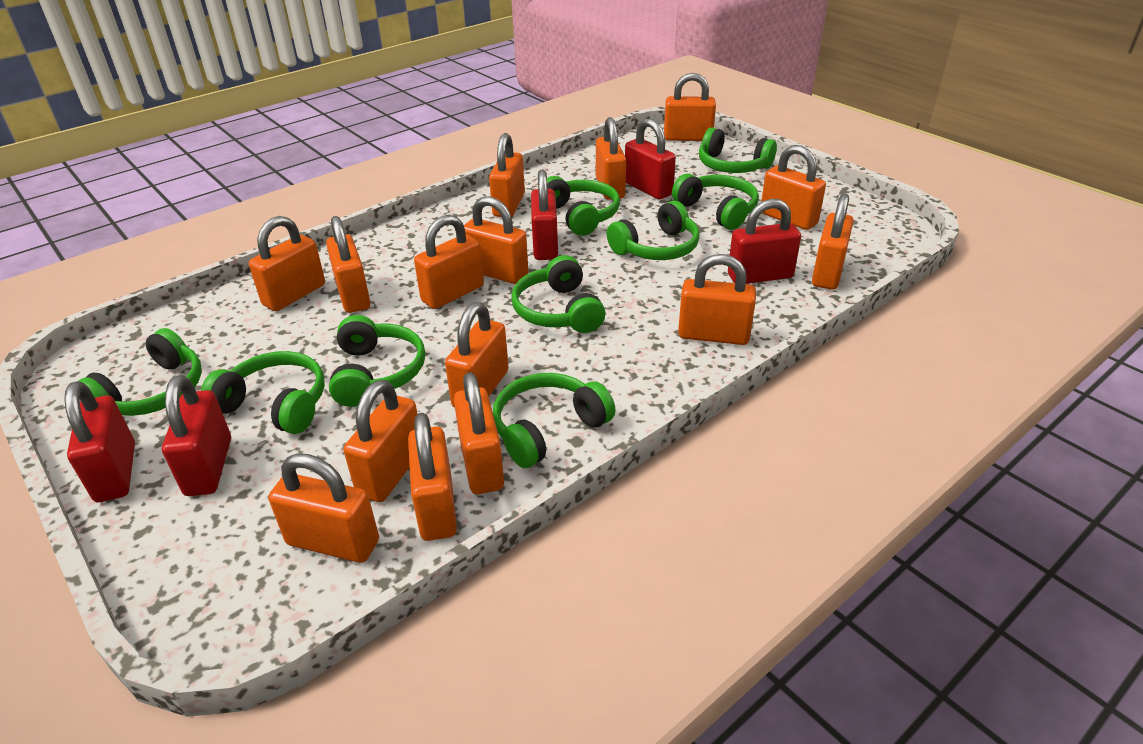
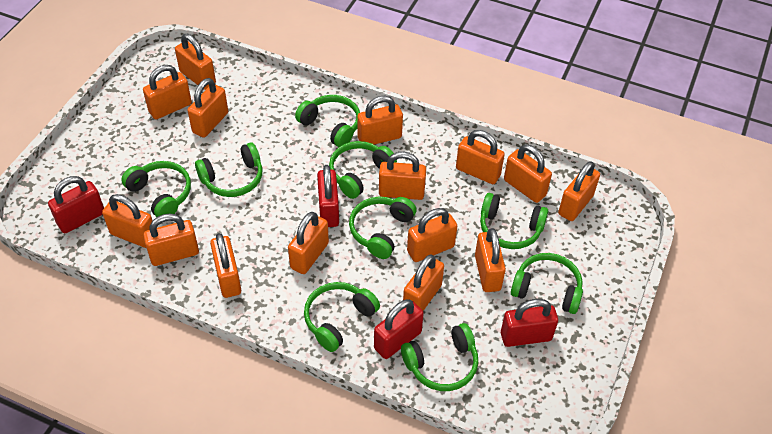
red padlock: [64,381,135,502] [162,375,231,496] [531,170,558,260] [625,118,676,200] [728,199,801,284] = 5 -> [48,176,104,233] [317,165,339,227] [374,299,424,359] [501,299,558,347] = 4

